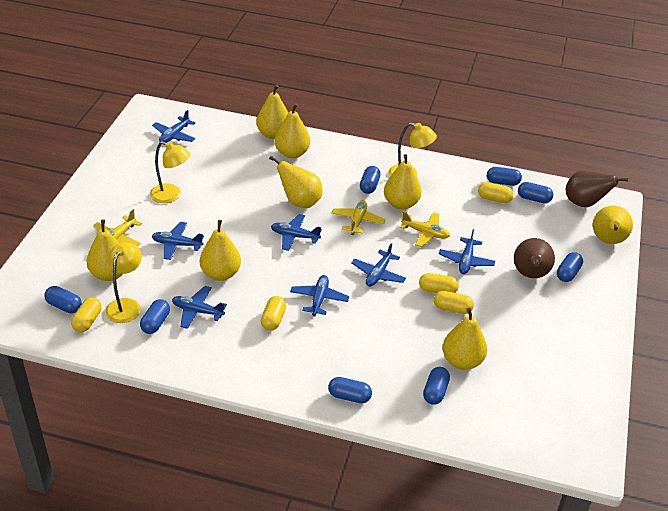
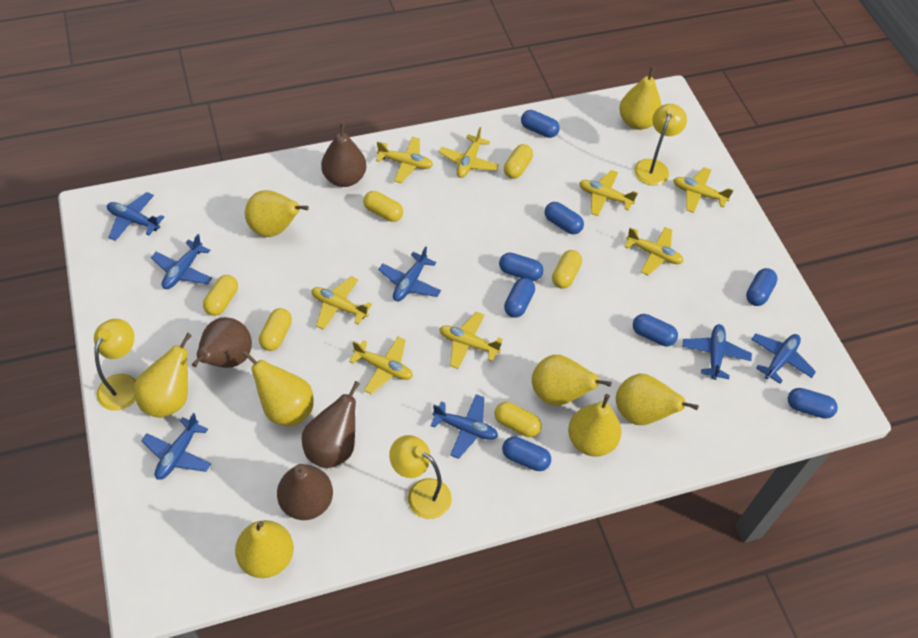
brown pear: [514,238,555,278] [566,170,628,207] = 2 -> [192,317,252,368] [277,464,333,520] [302,381,360,468] [321,123,366,187] = 4
yellow capsule: [71,297,102,332] [261,296,286,331] [419,273,459,293] [434,291,474,314] [478,182,514,203] = 5 -> [203,275,238,316] [259,308,292,351] [363,191,403,222] [495,402,542,437] [504,144,533,179] [552,250,582,289] = 6
yellow plane: [93,209,142,246] [332,200,385,235] [400,211,450,247] = 3 -> [312,276,372,330] [349,337,413,395] [376,137,433,183] [439,127,499,178] [439,312,503,369] [579,170,638,216] [624,227,684,275] [673,167,734,213] = 8

